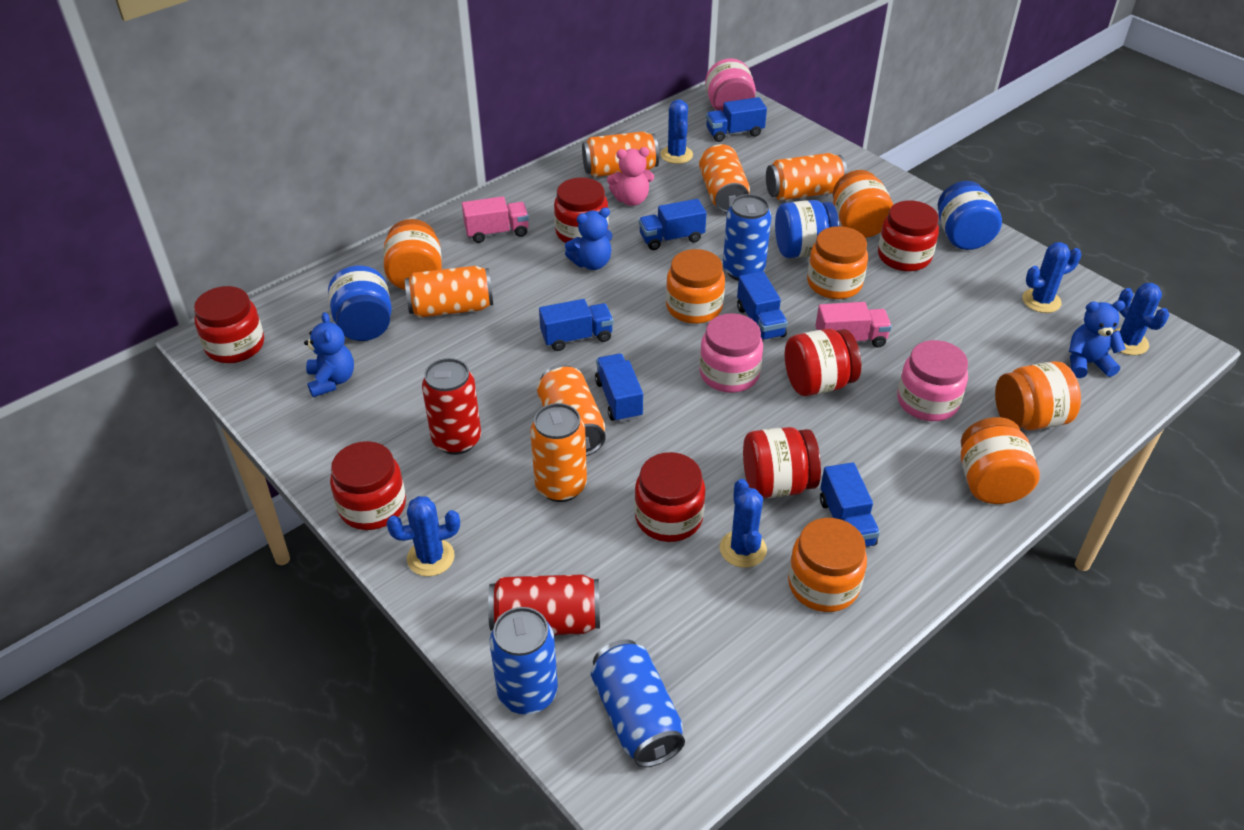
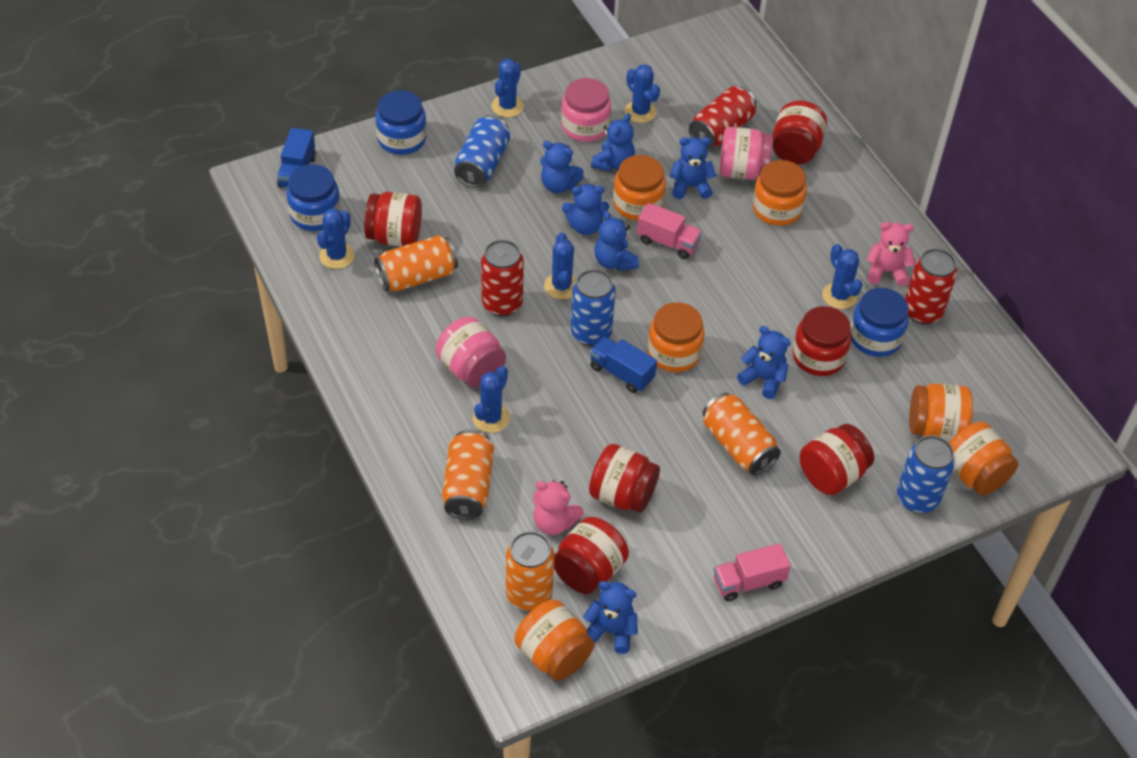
blue cactus: [386,496,460,576] [660,100,693,164] [720,479,767,568] [1022,242,1081,313] [1113,283,1169,355] = 5 -> [317,208,355,269] [473,366,510,433] [492,59,524,117] [544,233,577,299] [625,64,660,123] [822,244,862,309] = 6
blue teddy bear: [304,312,354,397] [565,207,612,270] [1069,300,1126,378] = 3 -> [540,141,584,193] [562,184,609,235] [583,581,638,654] [591,113,635,171] [594,211,639,271] [670,137,716,199] [737,326,791,399] = 7
blue truck: [539,299,613,351] [595,354,643,422] [639,199,707,250] [706,97,767,142] [737,271,788,340] [820,462,880,546] = 6 -> [277,128,316,188] [590,336,657,393] = 2
orange can: [405,266,493,318] [530,403,587,502] [537,365,606,456] [582,131,659,177] [699,144,750,213] [766,153,847,200] = 6 -> [374,235,458,291] [442,430,494,520] [506,531,554,611] [703,393,781,475] = 4
orange jar: [383,219,442,290] [666,249,725,324] [788,518,867,612] [807,226,868,299] [833,170,893,238] [961,417,1040,504] [995,361,1081,430] = 7 -> [514,600,594,681] [613,155,666,221] [648,302,705,372] [753,160,807,226] [909,383,973,442] [949,422,1018,495] = 6
pink teddy bear: [607,147,654,206] = 1 -> [533,480,584,535] [866,222,915,286] = 2
red can: [422,358,481,455] [488,574,600,635] = 2 -> [481,240,524,317] [689,86,757,149] [905,248,957,324] = 3
red jar: [194,286,264,363] [330,441,406,530] [554,177,609,243] [634,452,705,542] [743,427,821,498] [785,329,861,396] [878,201,939,271] = 7 -> [364,192,422,247] [554,517,629,594] [589,444,660,513] [773,101,827,165] [793,306,851,376] [800,424,874,495] = 6

